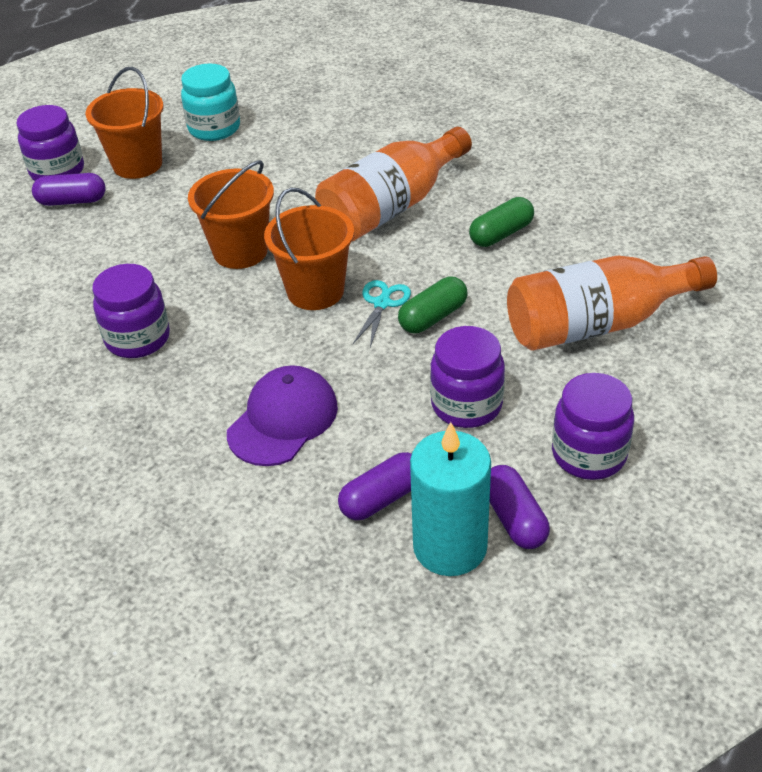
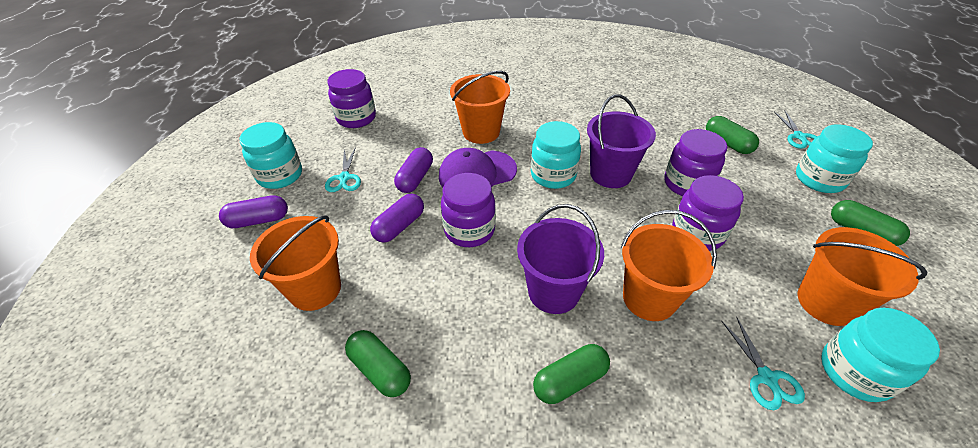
green capsule: [398,277,467,333] [469,197,534,247] = 2 -> [345,330,411,397] [533,344,610,404] [706,116,759,154] [831,200,910,246] = 4
orange bottle: [315,127,472,241] [507,256,717,351] = 2 -> none = 0
orange bucket: [85,67,163,179] [188,160,274,269] [264,188,354,310] = 3 -> [250,215,341,311] [450,71,510,144] [621,210,717,321] [798,227,927,326] = 4
purple bucket: none = 0 -> [517,204,604,314] [587,95,656,188] = 2
turquoise candle: [410,422,491,576] = 1 -> none = 0
turquoise jar: [181,63,240,141] = 1 -> [240,122,302,189] [531,121,581,189] [796,124,873,193] [821,308,940,402] = 4
turquoise scissors: [353,280,411,347] = 1 -> [325,147,361,192] [722,317,805,410] [774,111,817,149] = 3

